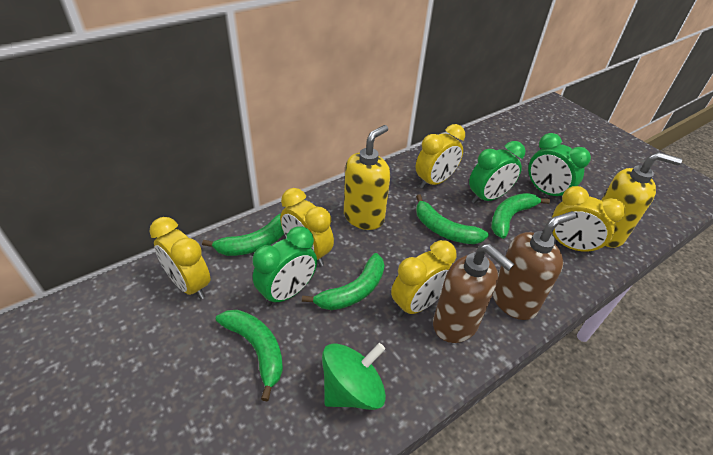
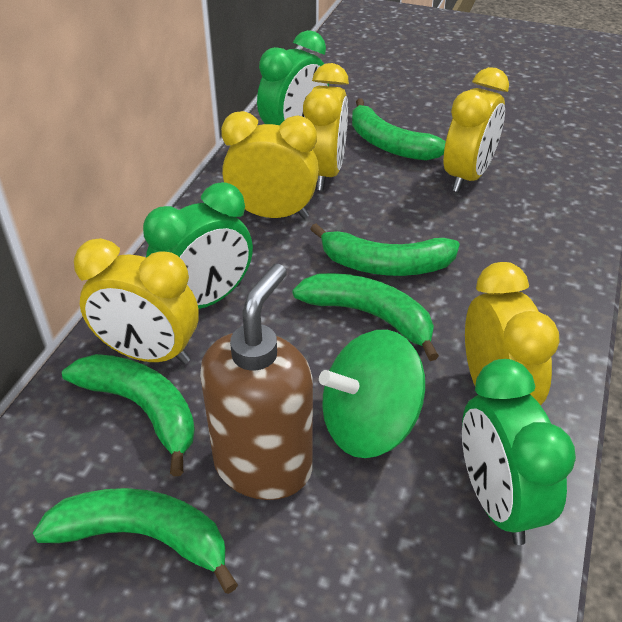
brown soap dispenser: [433,244,514,343] [493,211,576,320] = 2 -> [200,264,313,500] = 1
yellow soap dispenser: [344,125,390,230] [601,152,682,248] = 2 -> none = 0

